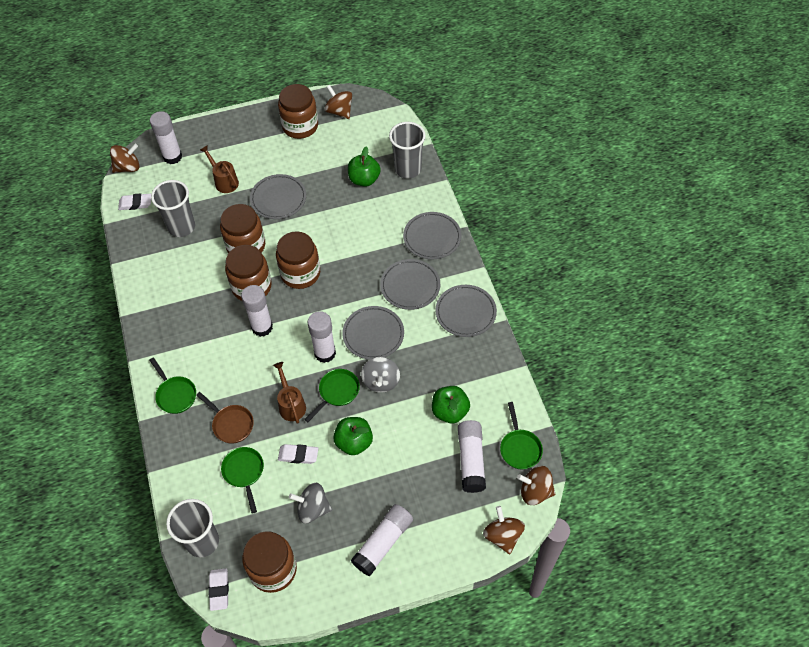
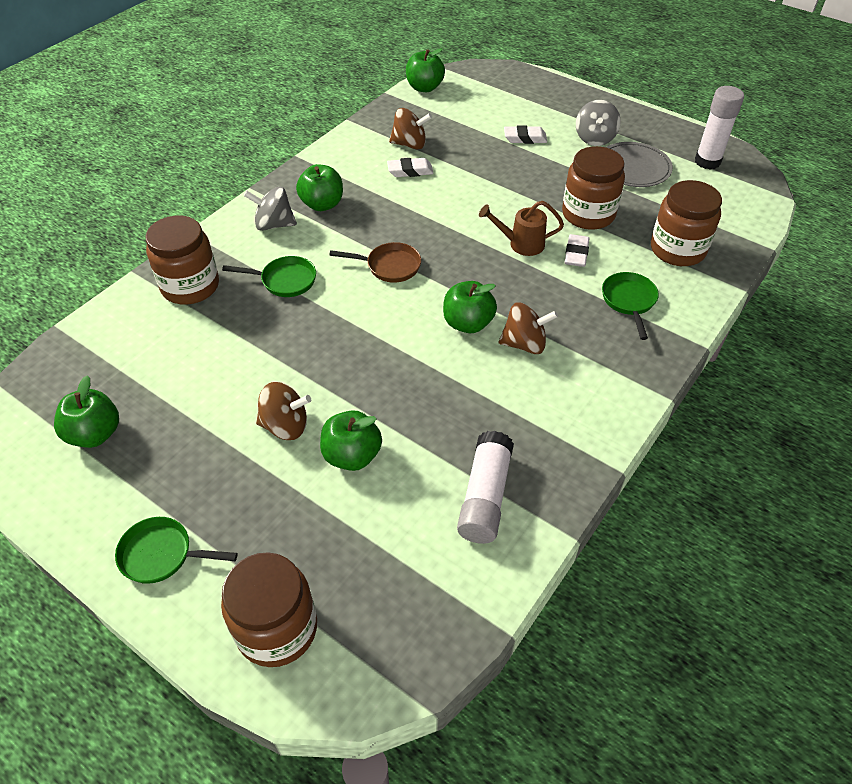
brown jar: [220,204,265,253] [225,245,272,301] [242,531,297,593] [276,231,320,289] [278,84,318,139] = 5 -> [146,216,219,305] [221,552,317,667] [562,146,625,230] [651,180,722,266] = 4
brown spinning top: [110,144,140,173] [324,85,352,119] [483,506,525,554] [517,466,555,505] = 4 -> [256,382,311,440] [389,108,432,150] [499,302,558,354] = 3
brown watering can: [200,145,239,193] [273,362,306,424] = 2 -> [479,201,564,256] = 1
green apple: [333,417,373,455] [348,147,381,186] [432,386,470,423] = 3 -> [54,376,119,448] [296,164,343,211] [320,410,382,471] [406,48,445,92] [443,281,497,333] = 5
green pan: [149,357,196,414] [221,447,264,514] [304,369,360,422] [500,402,543,469] = 4 -> [115,517,238,584] [222,256,316,297] [602,272,659,340] = 3
grey cup: [151,180,195,237] [166,499,219,557] [389,122,426,179] = 3 -> none = 0
grey plate: [250,174,306,219] [342,306,404,360] [380,259,440,310] [403,212,461,259] [435,285,497,337] = 5 -> [606,142,673,187] = 1
white glue stick: [150,111,182,164] [241,285,273,337] [307,311,336,363] [351,504,413,576] [458,420,486,493] = 5 -> [457,431,514,544] [695,86,744,170] = 2

